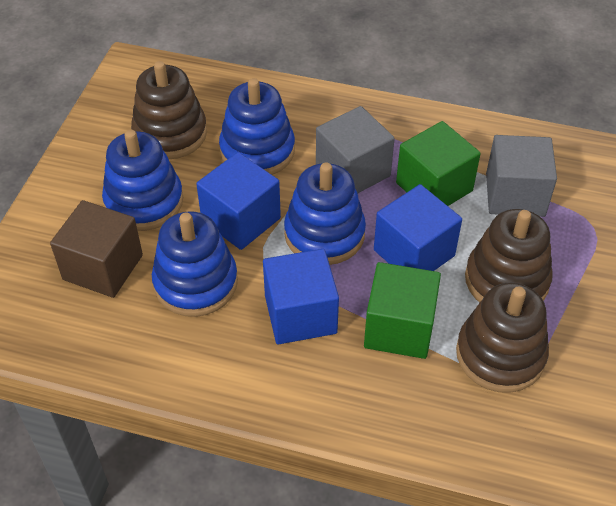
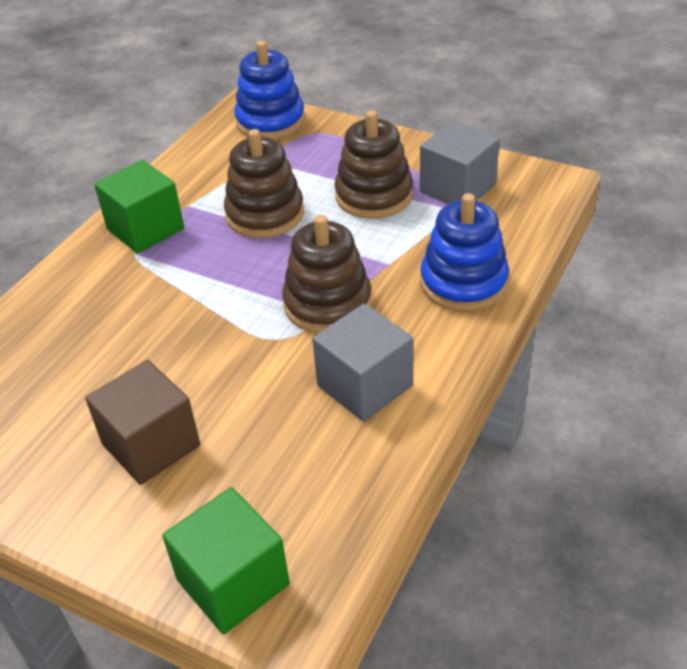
blue cube: [196,152,281,250] [263,249,339,344] [374,184,462,271] = 3 -> none = 0
blue stacking toy: [102,130,183,231] [152,211,238,317] [219,78,295,175] [284,163,366,265] = 4 -> [234,41,305,139] [420,193,509,311] = 2

